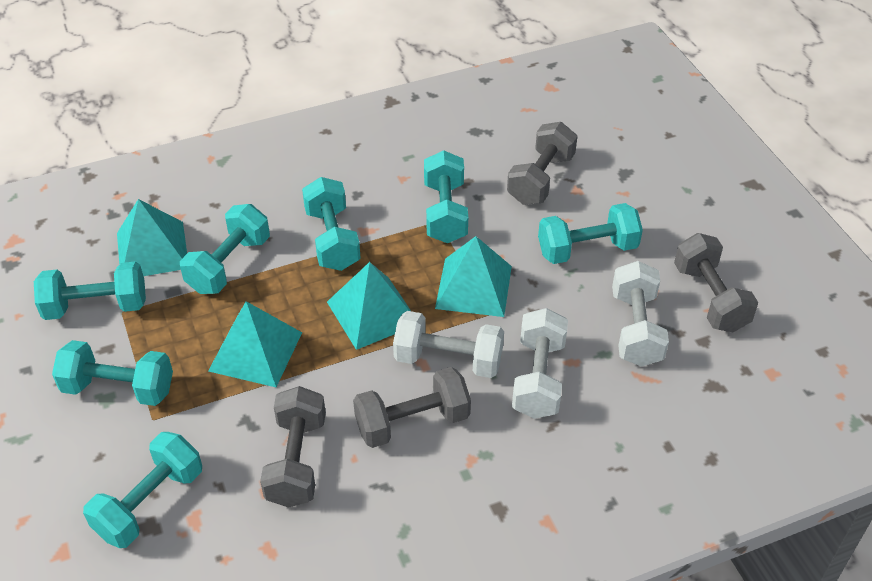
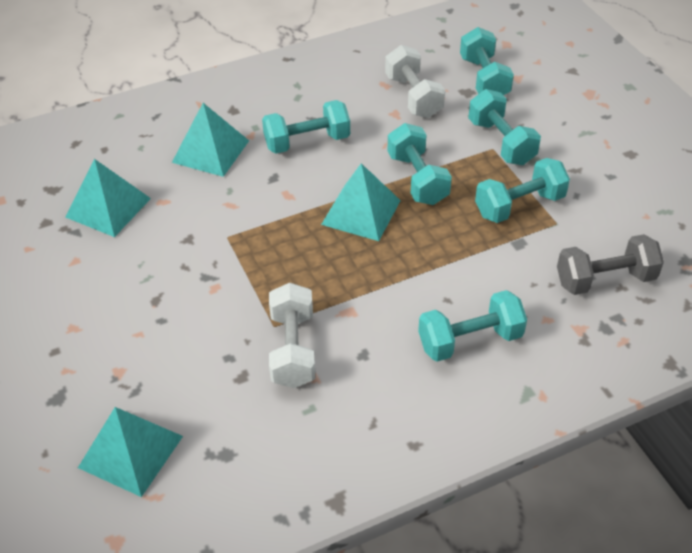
grey dumbbell: [260,386,326,508] [353,367,471,448] [507,122,577,205] [674,233,758,332] = 4 -> [557,234,664,295] = 1
turquoise dumbbell: [34,261,146,320] [52,340,173,406] [83,432,202,548] [180,204,270,294] [302,177,361,271] [424,150,468,243] [538,203,643,264] = 7 -> [262,100,350,154] [388,123,452,205] [418,290,527,362] [460,27,514,95] [468,89,541,165] [475,158,570,223] = 6
white dumbbell: [393,311,504,378] [512,308,568,419] [612,261,669,367] = 3 -> [269,283,315,388] [385,45,445,118] = 2

